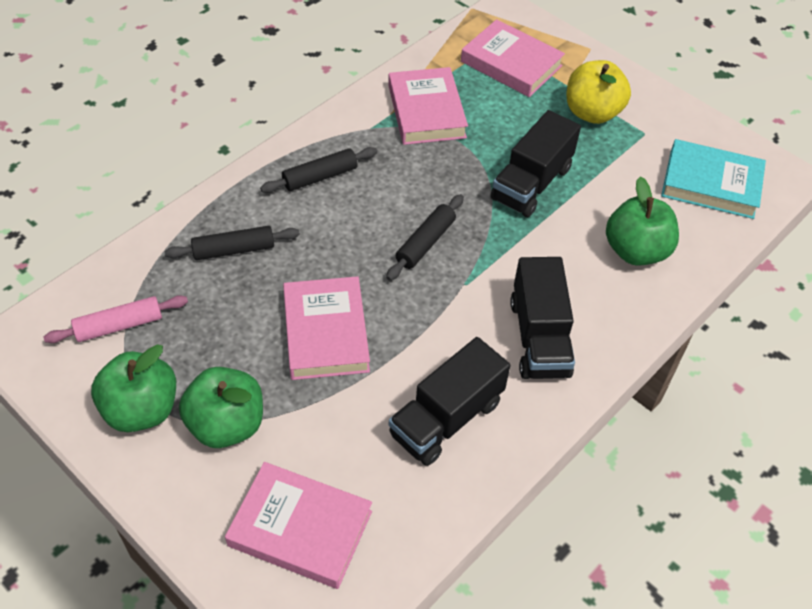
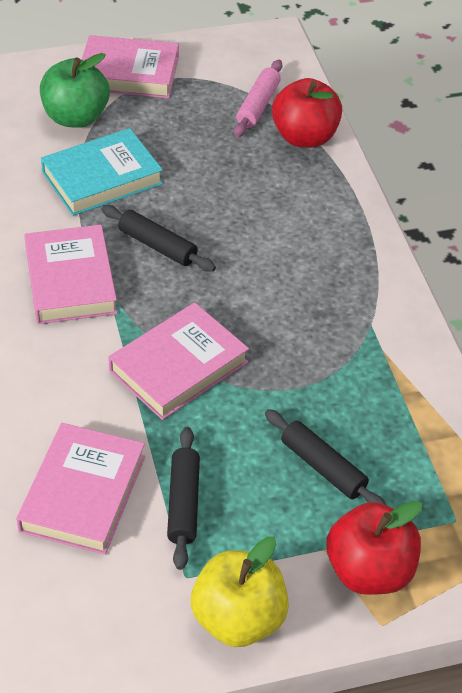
black truck: [389,337,510,466] [490,110,581,217] [510,257,575,379] = 3 -> none = 0
green apple: [91,344,176,432] [179,367,263,448] [606,177,679,266] = 3 -> [40,53,110,128] = 1
red apple: none = 0 -> [272,78,342,148] [326,501,422,595] = 2

